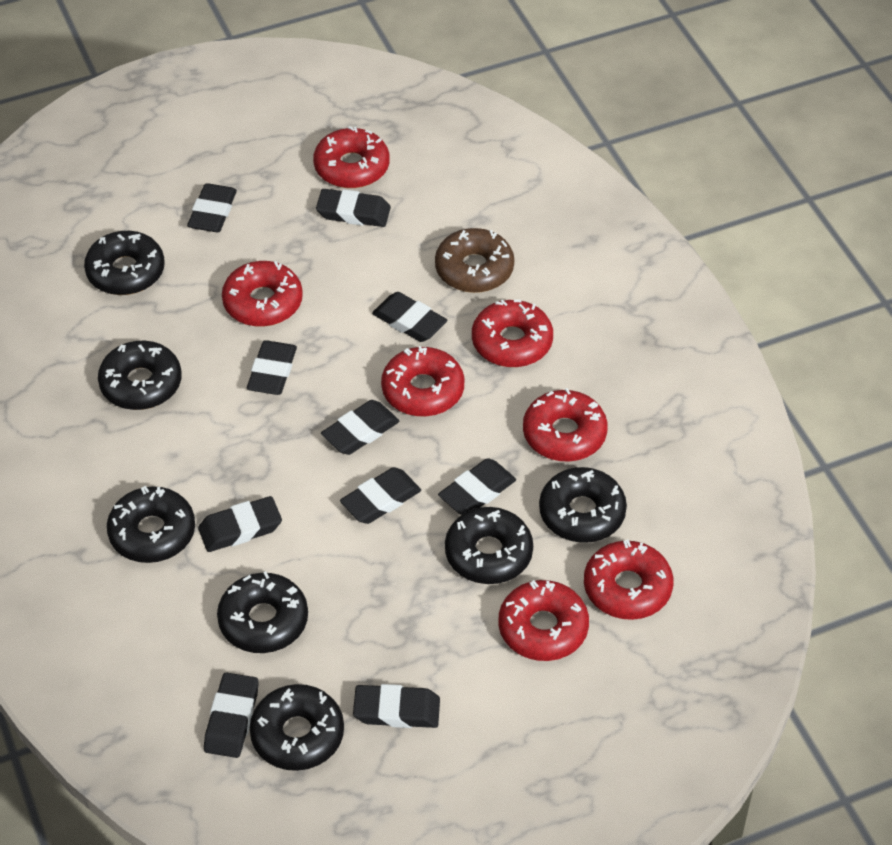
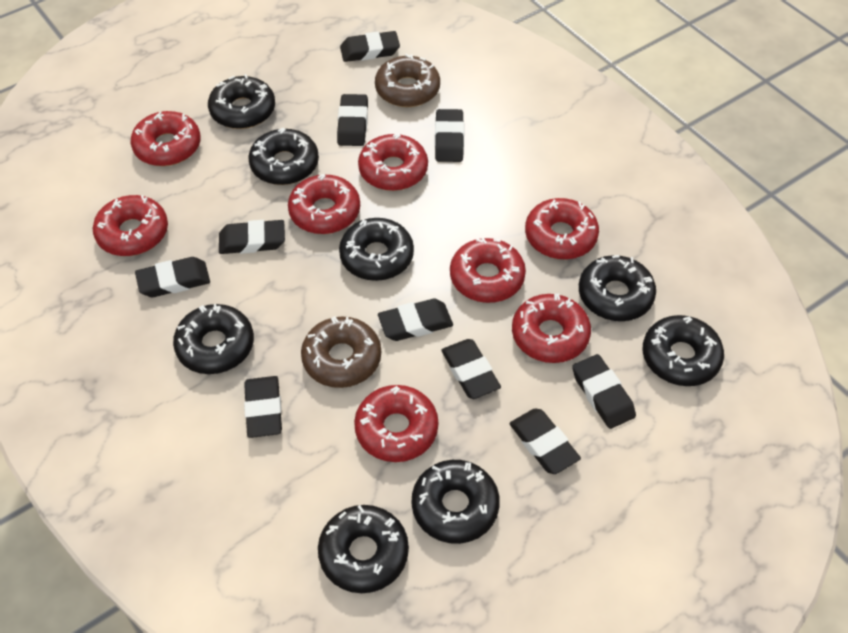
black donut: [84,231,165,295] [98,341,182,410] [107,486,195,563] [217,571,308,653] [250,684,344,771] [445,507,533,584] [539,467,627,543] = 7 -> [173,304,254,374] [208,74,275,129] [248,128,319,185] [318,505,409,593] [339,218,414,281] [412,460,500,544] [579,255,656,321] [643,315,724,386] = 8
brown donut: [435,228,514,293] = 1 -> [301,316,381,388] [375,54,440,107] = 2
red donut: [222,261,303,327] [313,126,390,188] [381,346,464,417] [472,300,553,367] [498,580,589,661] [523,388,608,462] [584,539,673,620] = 7 -> [93,195,168,256] [131,111,201,166] [288,174,360,234] [354,385,438,462] [358,133,428,191] [450,238,526,303] [512,294,591,363] [525,198,599,259] = 8

